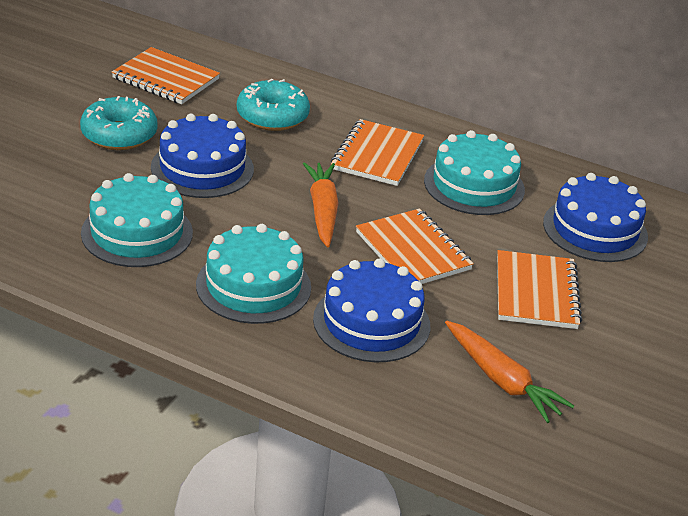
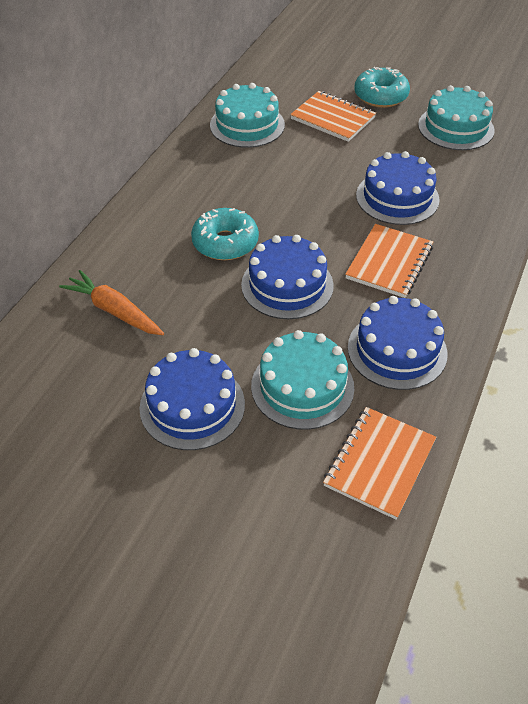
blue cake: [151,114,254,198] [313,258,430,362] [543,173,648,262] = 3 -> [140,348,245,450] [241,235,334,319] [348,296,448,390] [356,151,440,225] = 4
orange carrot: [303,162,339,248] [445,321,574,423] = 2 -> [59,270,164,335] = 1
orange notebook: [112,47,220,104] [331,119,424,186] [356,209,474,284] [497,250,582,329] = 4 -> [290,91,376,142] [323,407,436,520] [345,224,433,298] = 3

